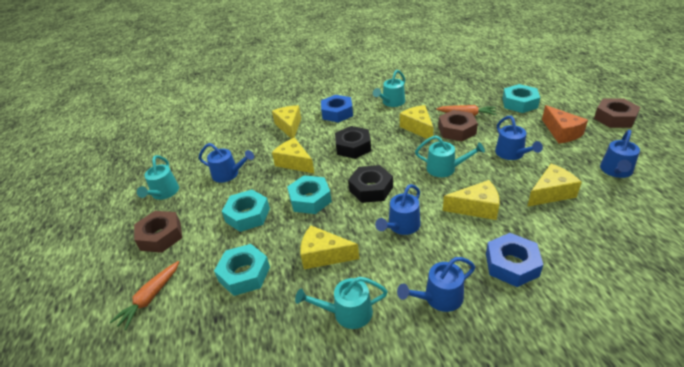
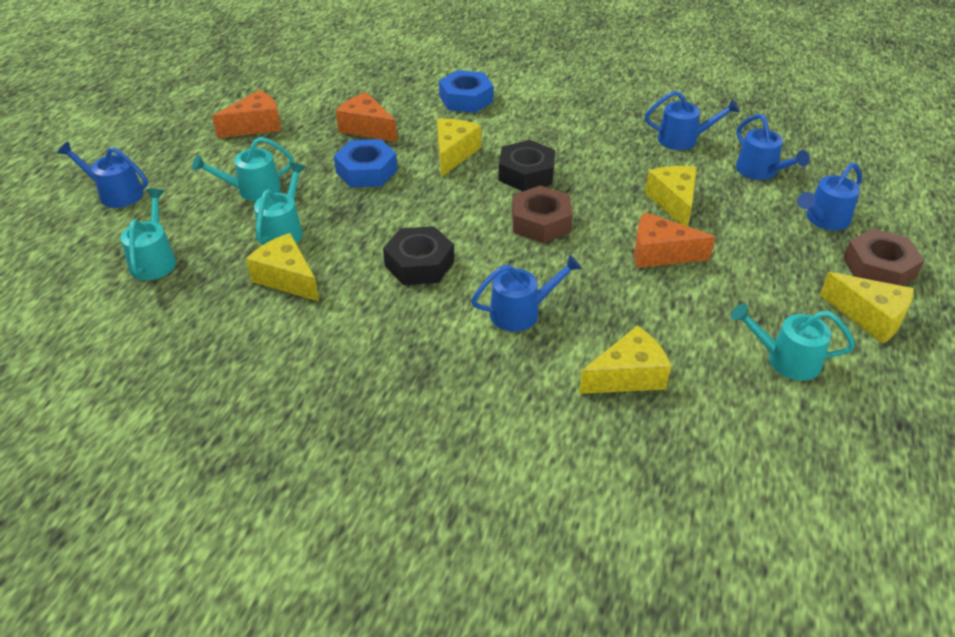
brown nut: [134,211,182,253] [438,110,478,141] [594,98,641,128] = 3 -> [512,185,573,243] [843,228,924,286] = 2
orange carrot: [110,261,179,330] [436,105,496,116] = 2 -> none = 0
orange cheese: [542,105,588,144] = 1 -> [212,90,282,138] [336,92,397,142] [634,212,715,268] = 3
turquoise nut: [214,244,270,296] [222,190,270,232] [287,175,332,214] [502,84,540,113] = 4 -> none = 0
yellow cheese: [272,105,301,139] [272,138,315,174] [300,225,359,269] [400,105,434,141] [443,180,500,220] [527,164,582,207] = 6 -> [246,233,319,301] [437,118,481,177] [579,326,671,394] [645,166,697,227] [820,272,914,344] = 5

